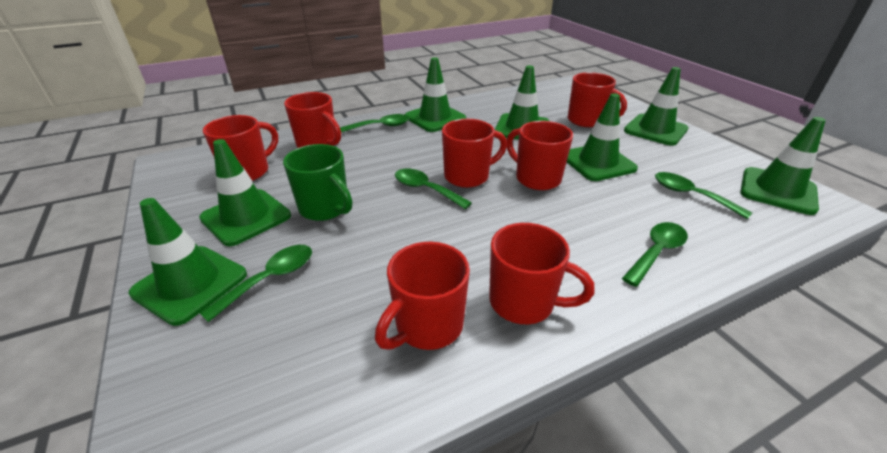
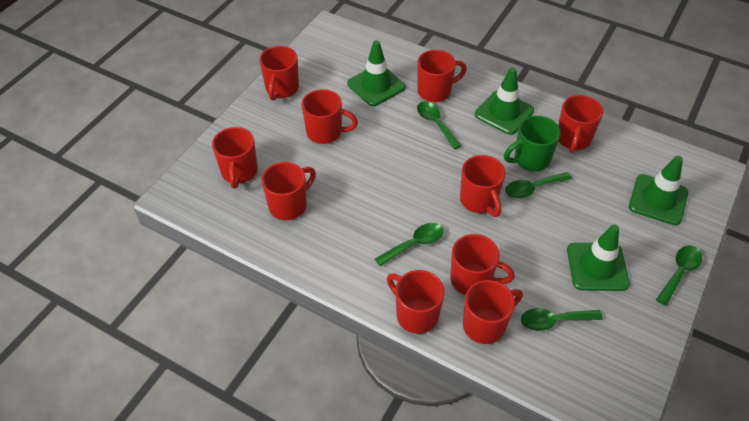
green traffic cone: [129,198,247,326] [199,139,291,246] [405,57,466,132] [495,66,549,140] [567,93,638,181] [624,67,689,146] [740,117,826,215] = 7 -> [347,40,405,106] [475,67,534,135] [567,225,630,291] [629,156,688,225] = 4
red mug: [203,115,278,181] [284,92,341,148] [375,242,470,350] [442,119,507,188] [489,223,595,324] [507,121,573,190] [568,72,627,127] = 7 -> [212,127,258,188] [259,46,299,101] [261,162,316,220] [302,89,358,144] [387,270,445,334] [417,50,467,102] [450,234,515,295] [460,155,506,217] [463,280,523,344] [558,95,603,153] = 10

